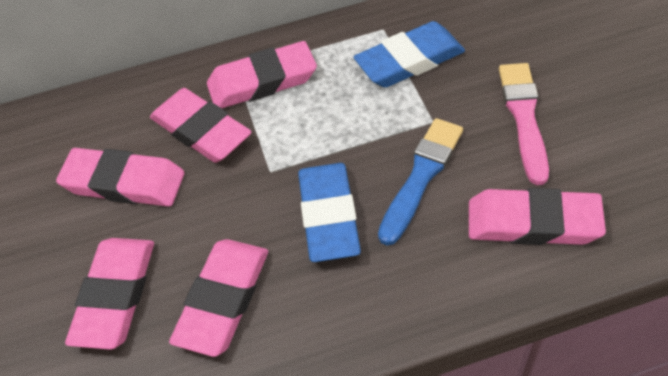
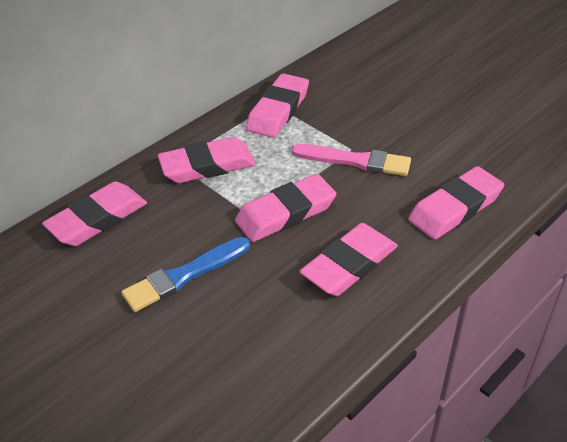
blue eraser: [298,163,361,262] [354,21,465,88] = 2 -> none = 0

